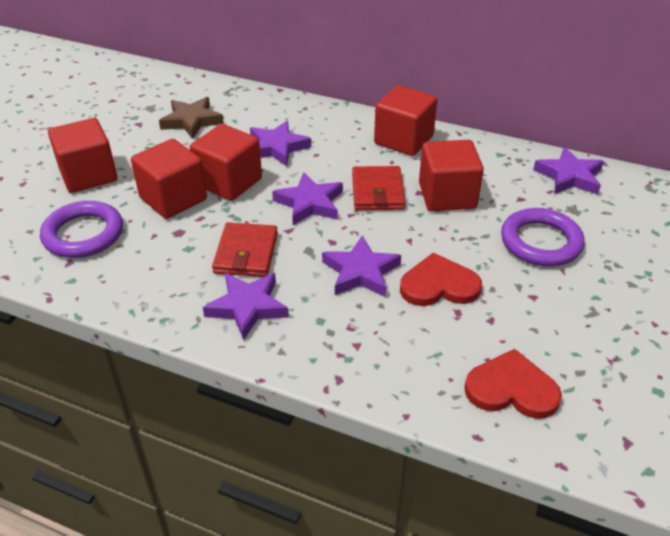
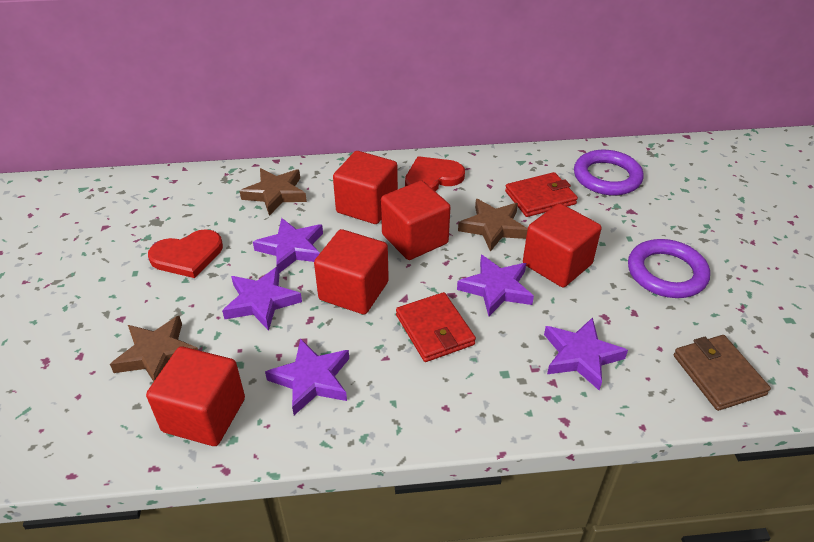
brown star: [159,97,224,139] = 1 -> [110,316,198,382] [240,168,307,216] [458,199,527,252] = 3
brown wallet: none = 0 -> [674,335,771,411] = 1

